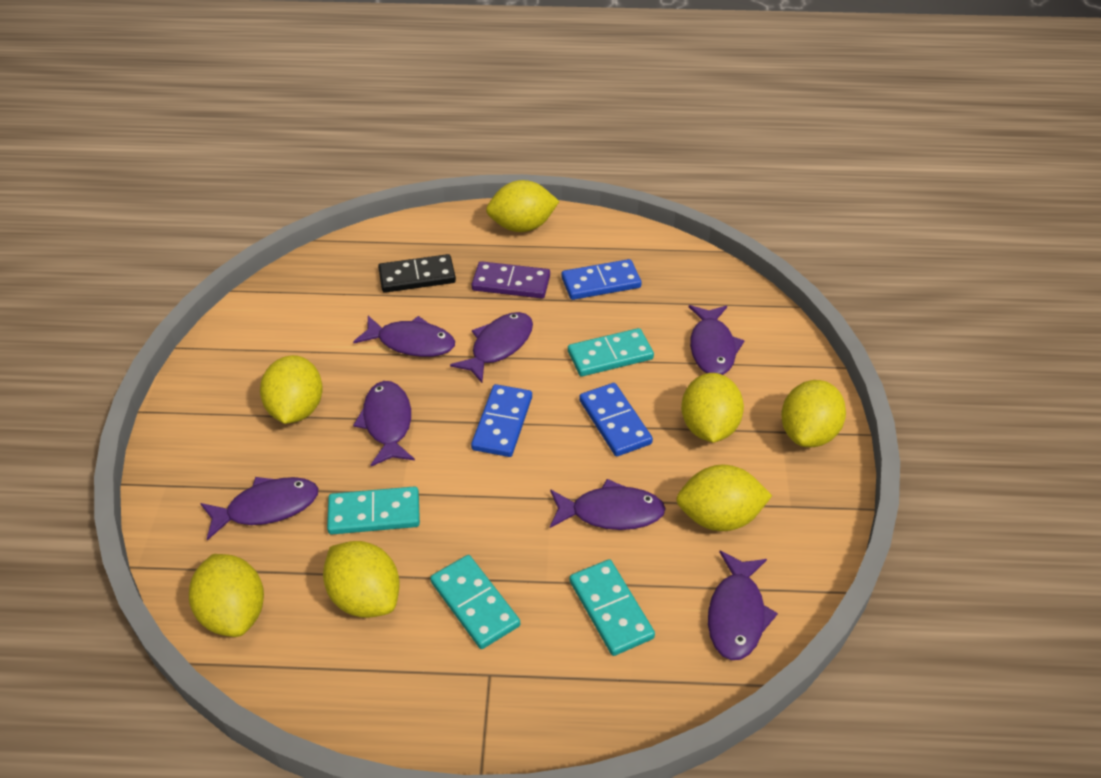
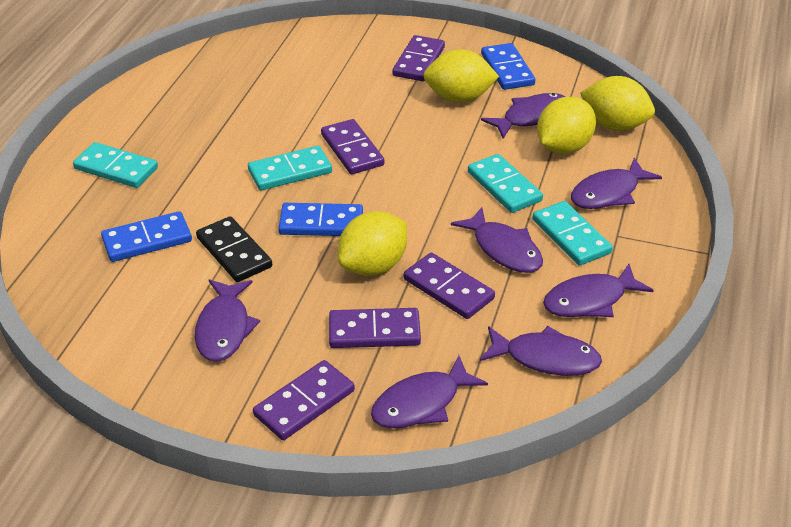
purple domino: [471,261,550,299] = 1 -> [253,360,355,440] [321,119,384,174] [329,308,421,348] [392,35,445,81] [404,253,495,319] = 5
yellow lemon: [189,554,264,637] [260,355,323,424] [323,541,400,618] [486,180,560,232] [676,465,772,531] [681,373,744,443] [781,380,846,447] = 7 -> [338,211,407,276] [423,49,499,103] [537,97,596,154] [580,76,655,131] = 4

